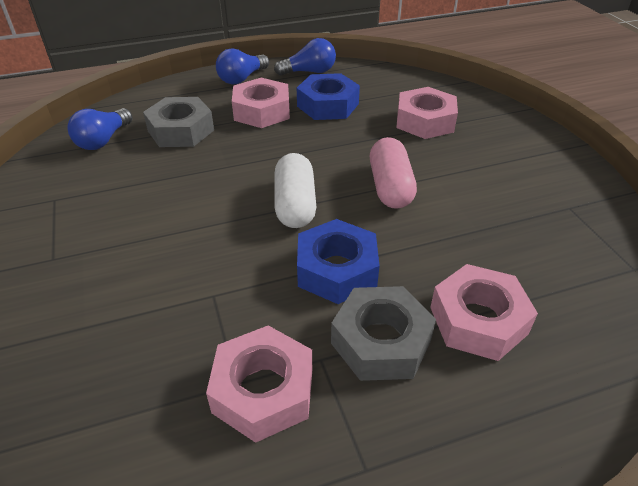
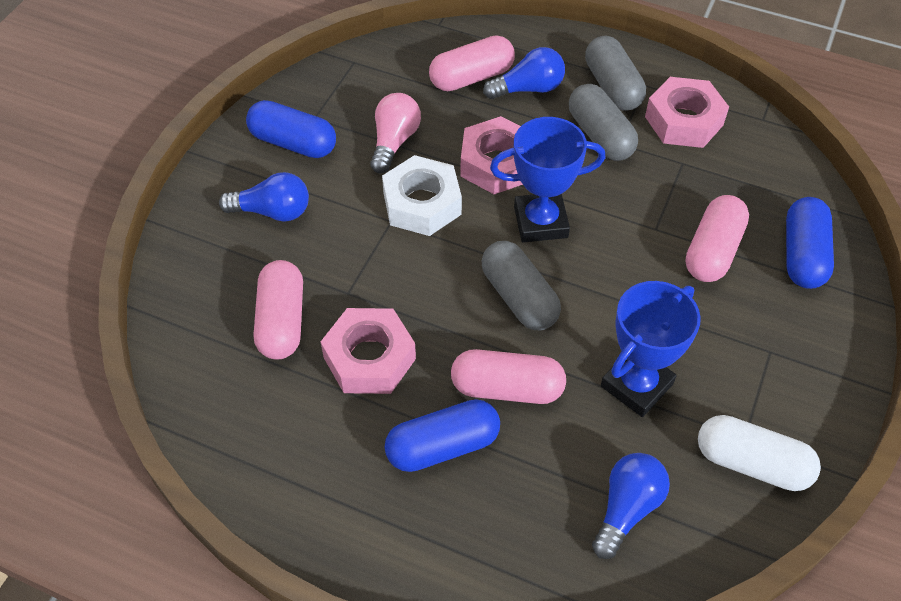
blue capsule: none = 0 -> [246,100,336,158] [385,399,500,472] [786,197,834,289] = 3
blue nut: [297,73,360,120] [297,219,380,304] = 2 -> none = 0
blue trophy: none = 0 -> [490,117,605,242] [601,281,701,417] = 2
grey capsule: none = 0 -> [482,241,561,330] [569,84,638,161] [585,36,646,111] = 3
grey nut: [143,97,214,147] [331,286,436,381] = 2 -> none = 0
pink capsule: [370,137,417,209] = 1 -> [254,260,303,360] [429,35,515,91] [451,349,566,404] [686,195,749,282] = 4
pink light bulb: none = 0 -> [370,93,421,173] = 1
pink nut: [206,325,312,443] [232,78,290,128] [396,87,458,139] [430,264,538,361] = 4 -> [321,308,416,394] [460,116,523,194] [645,77,729,148] = 3
white nut: none = 0 -> [382,155,462,236] = 1

